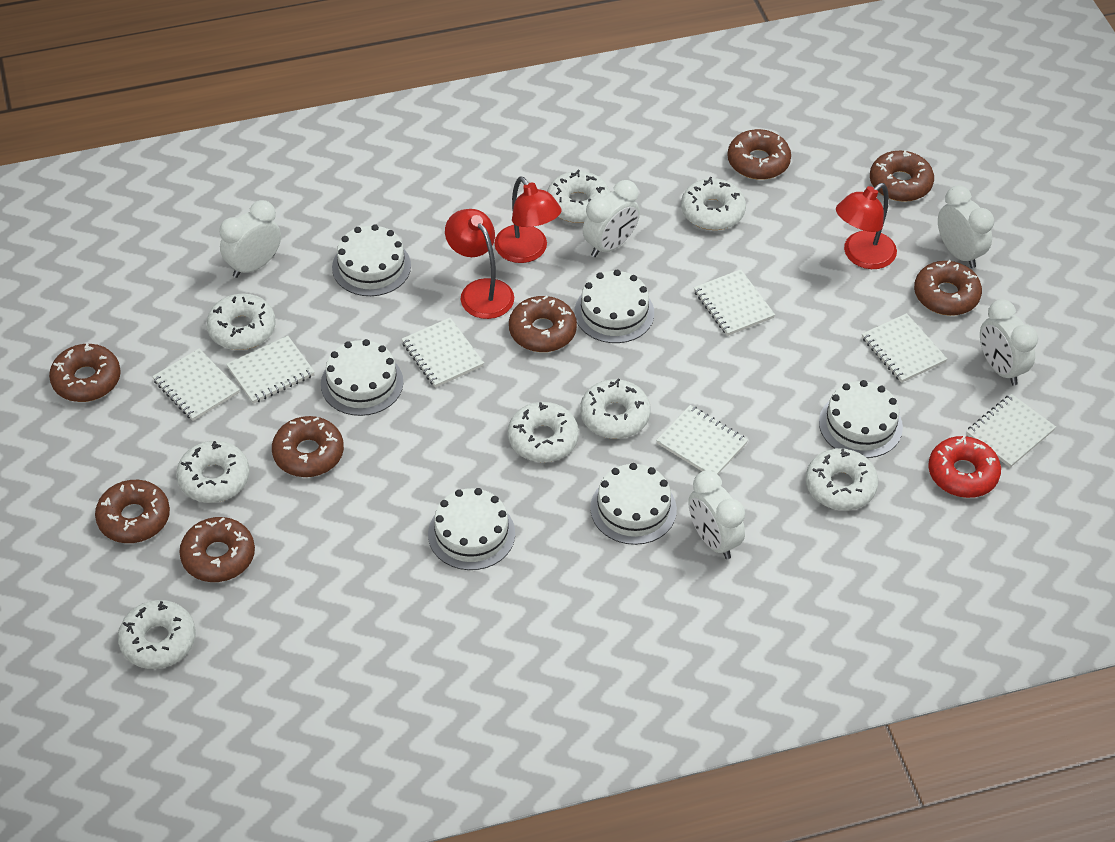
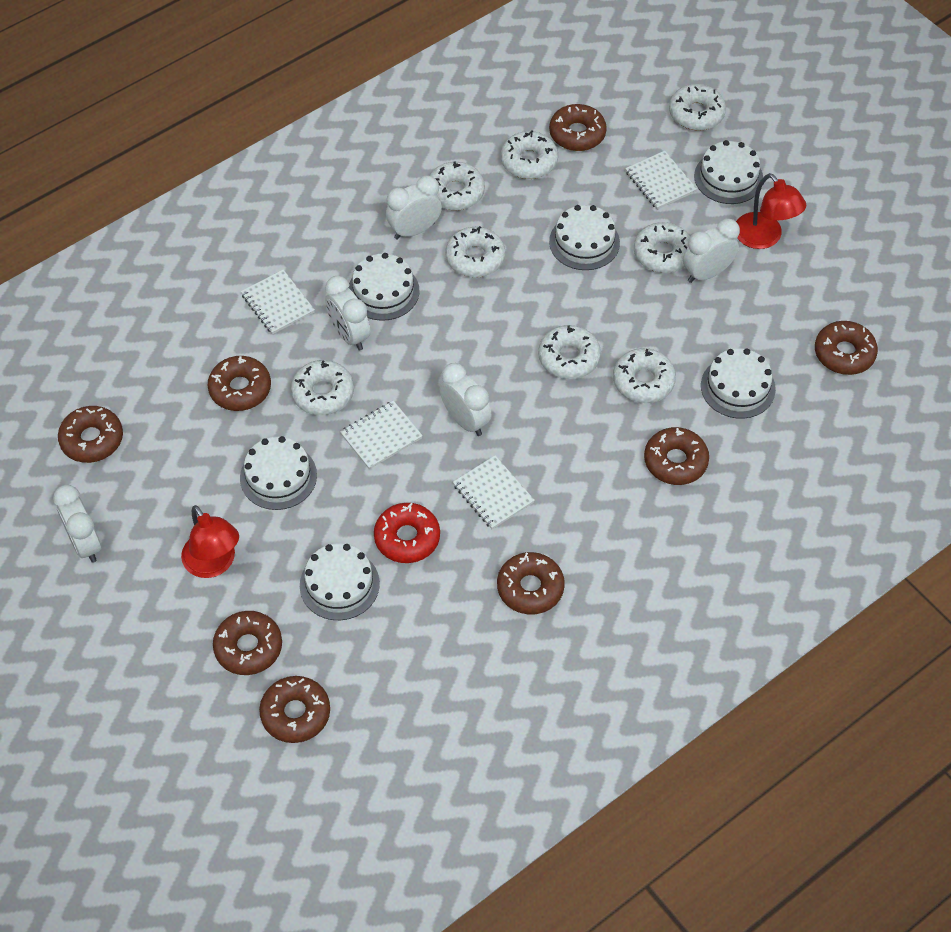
red lamp: [445,209,514,319] [494,177,562,263] [836,183,897,269] = 3 -> [181,505,239,578] [736,173,806,249] = 2
white notebook: [152,349,240,421] [226,336,315,404] [402,318,484,388] [656,405,748,474] [694,269,775,336] [862,313,947,383] [966,394,1056,468] = 7 -> [241,270,315,335] [340,401,423,469] [453,455,535,529] [625,151,697,210] = 4

